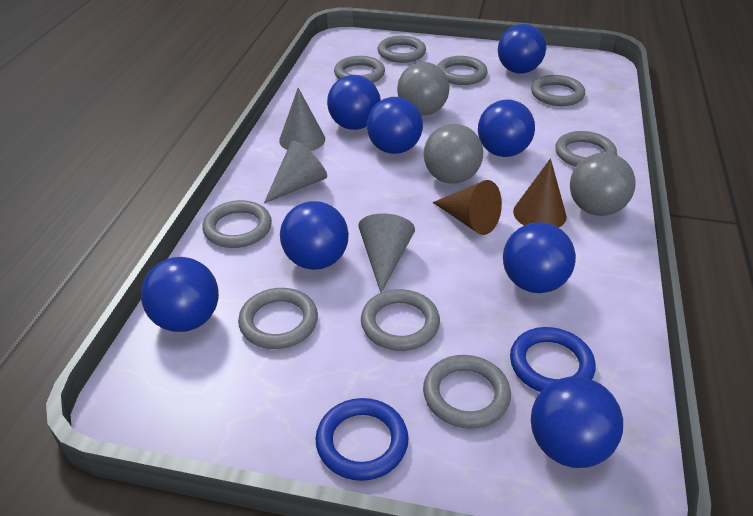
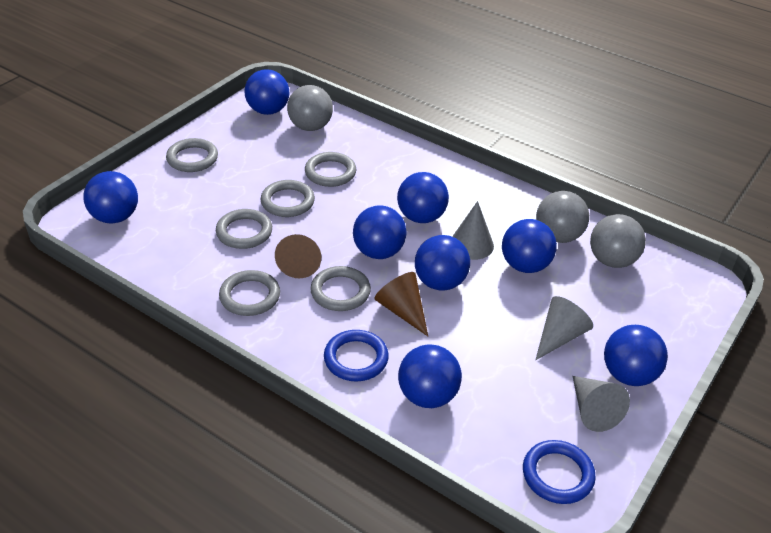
grey ring: [202,200,272,248] [238,288,318,349] [334,56,385,83] [361,289,440,351] [378,36,426,63] [423,355,511,429] [437,56,488,85] [531,75,585,106] [555,131,617,167] = 9 -> [166,138,218,172] [216,209,272,249] [219,270,280,316] [261,180,315,217] [305,152,356,187] [310,266,371,311] = 6

